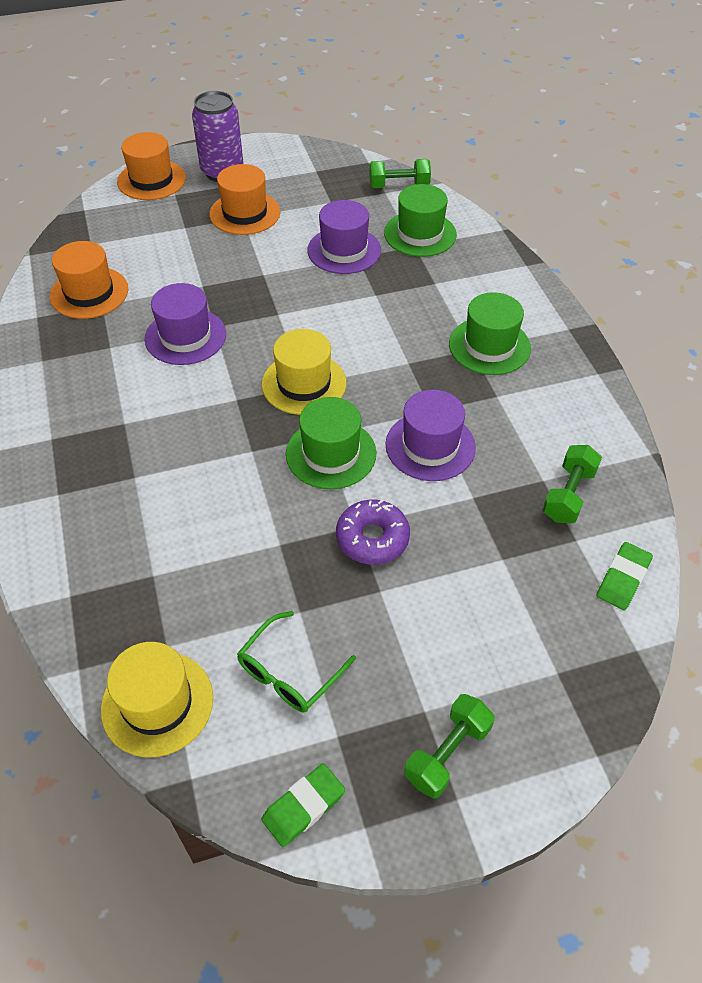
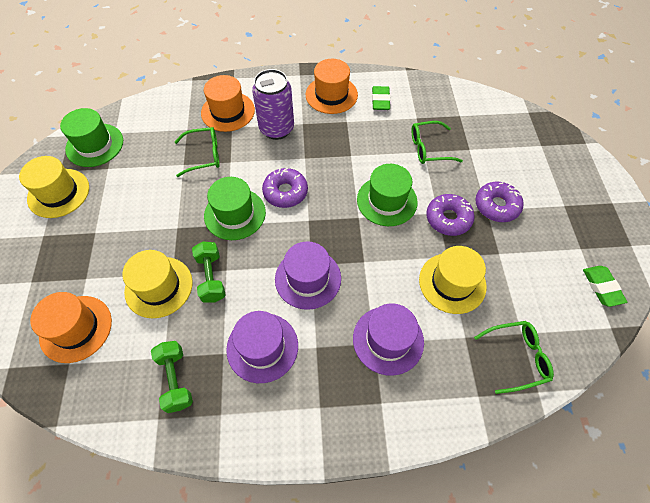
green dumbbell: [369,159,431,188] [404,694,495,799] [543,445,602,523] = 3 -> [151,341,193,413] [192,242,226,302] = 2
green glasses: [237,611,356,712] = 1 -> [175,127,220,177] [412,121,463,164] [474,321,554,394] = 3
purple donut: [336,500,410,565] = 1 -> [262,168,308,208] [426,194,475,236] [475,182,524,222] = 3
yellow hat: [101,642,213,757] [262,329,346,415] = 2 -> [19,156,89,218] [122,250,193,318] [419,246,487,314] = 3

